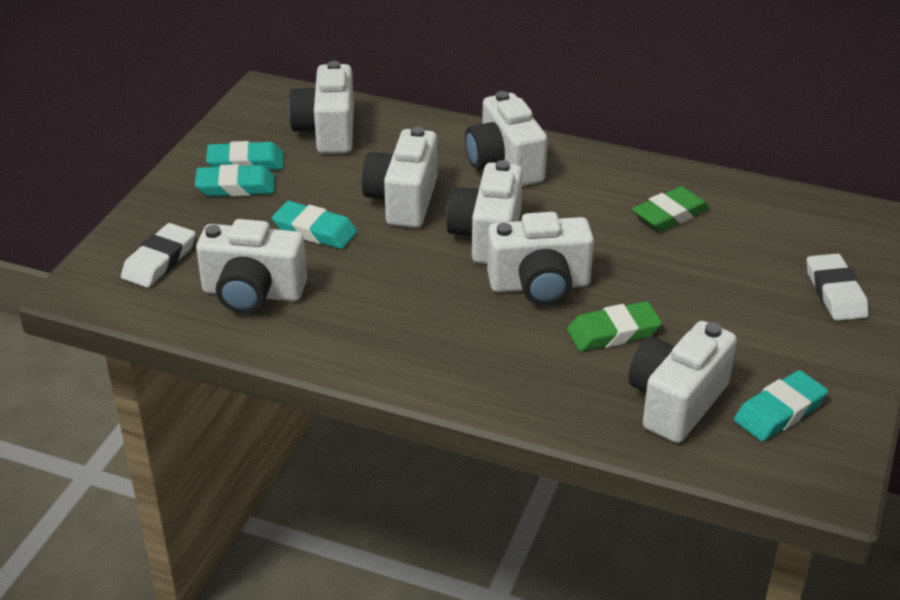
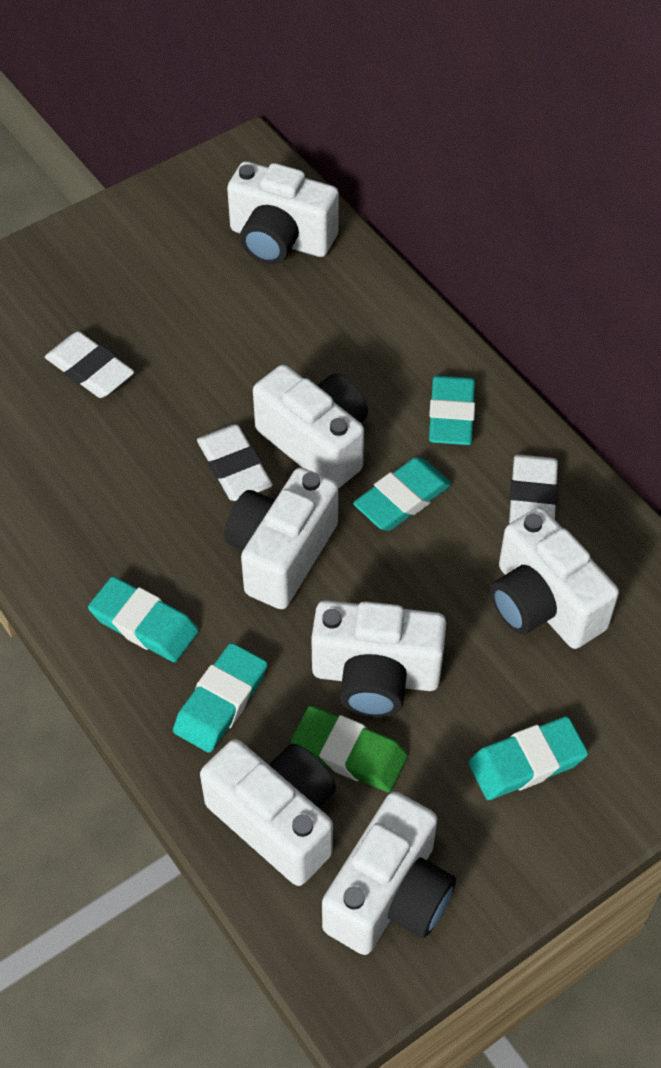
green eraser: [567,301,662,351] [632,186,710,231] = 2 -> [291,706,408,792] = 1
turquoise eraser: [195,164,275,197] [206,141,284,170] [272,201,358,249] [734,370,828,441] = 4 -> [88,576,199,662] [173,643,267,753] [353,457,452,531] [429,376,475,445] [468,716,588,800] = 5
white eraser: [121,223,196,288] [807,253,869,321] = 2 -> [45,331,134,398] [197,424,273,501] [509,454,558,523] = 3

